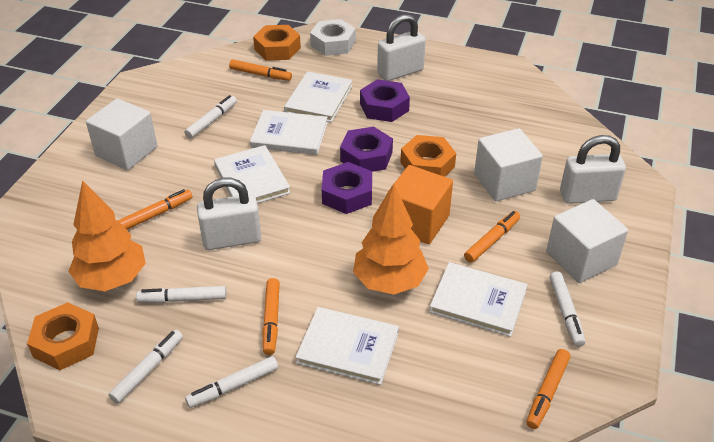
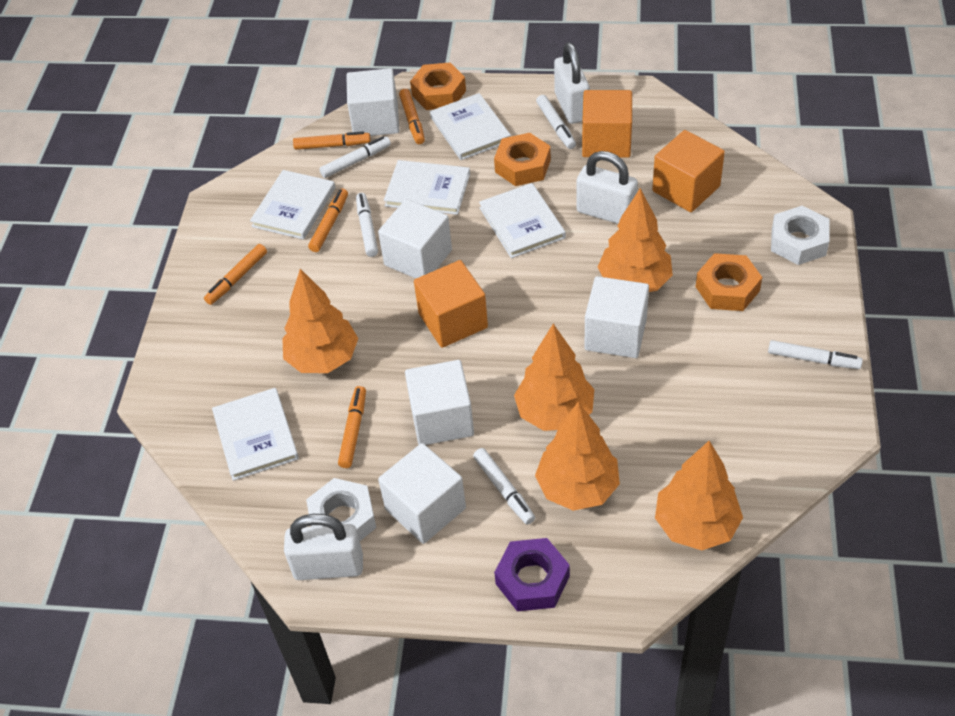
orange cube: [387,165,453,244] = 1 -> [414,260,488,348] [582,90,632,158] [652,130,725,212] = 3
orange tree: [68,180,146,291] [353,184,429,295] = 2 -> [282,269,358,373] [514,324,594,431] [535,402,620,511] [597,188,673,292] [655,441,743,550] = 5
purple nut: [322,162,372,214] [340,127,393,172] [360,79,410,122] = 3 -> [494,538,570,611] = 1
white cube: [86,98,158,170] [474,128,543,201] [546,199,628,283] = 3 -> [346,68,400,136] [378,199,452,278] [378,443,466,544] [405,360,474,445] [585,276,649,358] = 5
white nut: [310,19,356,56] = 1 -> [306,478,376,541] [771,206,830,265] = 2

